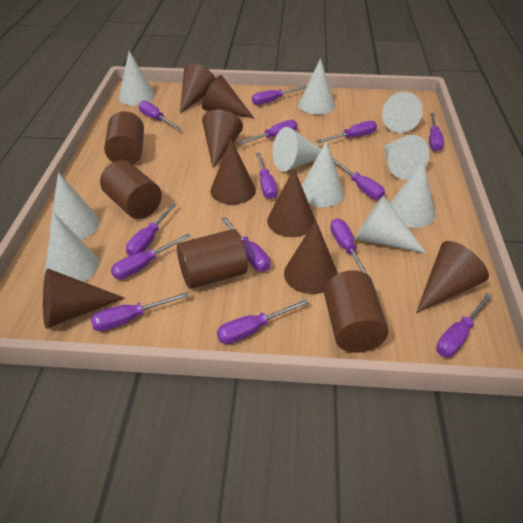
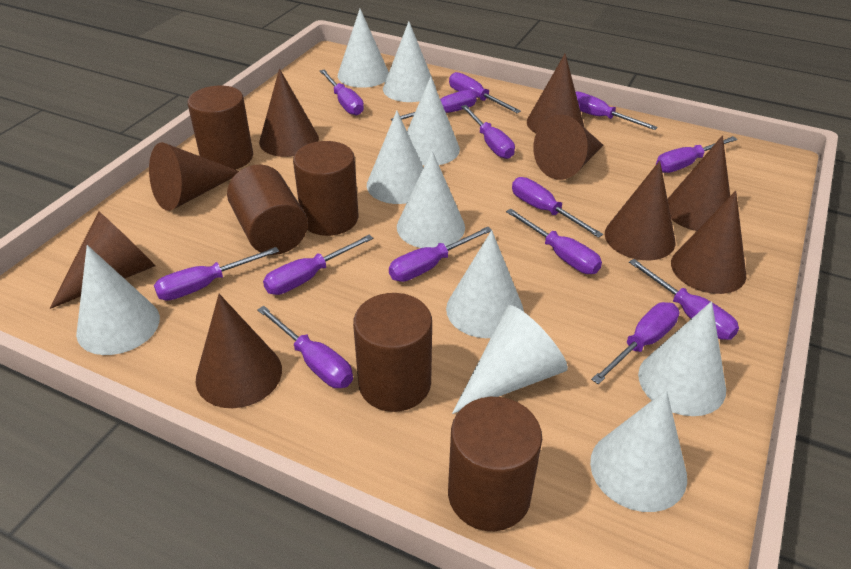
brown cone: [43,268,124,329] [180,63,216,113] [202,75,254,118] [202,110,243,168] [210,139,256,205] [267,169,315,237] [284,220,338,294] [416,241,489,313] = 8 -> [50,211,155,309] [149,142,239,211] [196,294,282,408] [259,69,319,157] [527,53,584,133] [533,115,603,180] [605,161,675,260] [668,136,730,231] [671,191,746,294] = 9
brown cylinder: [100,160,162,219] [104,111,144,164] [177,229,248,289] [324,270,389,353] = 4 -> [188,86,253,170] [227,165,308,255] [293,141,358,236] [353,293,432,412] [448,397,542,531] = 5

